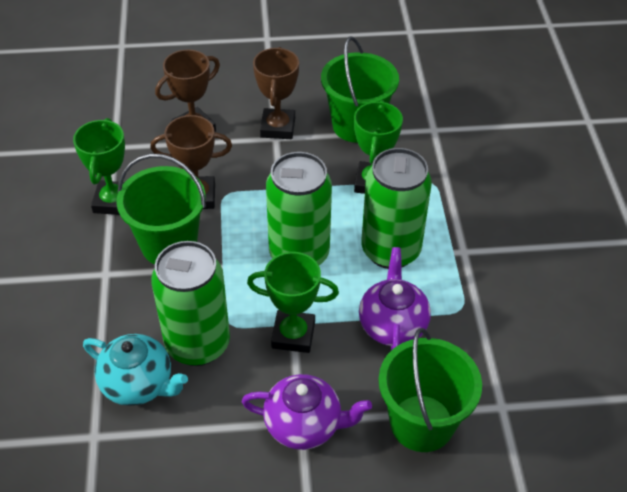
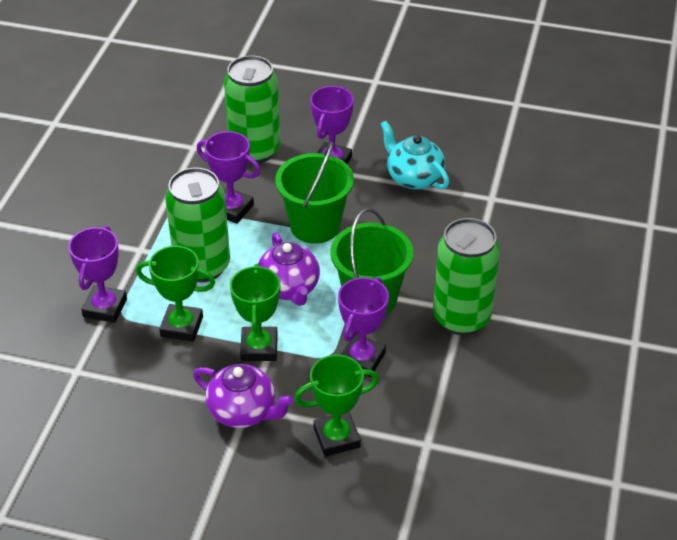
brown trophy: [150,115,232,209] [155,49,220,132] [253,47,299,139] = 3 -> none = 0
green bucket: [116,154,206,264] [321,37,399,143] [379,328,482,452] = 3 -> [275,142,354,244] [330,208,413,315] = 2
purple trophy: none = 0 -> [68,226,127,323] [197,131,261,224] [310,86,354,164] [338,277,389,377] = 4

